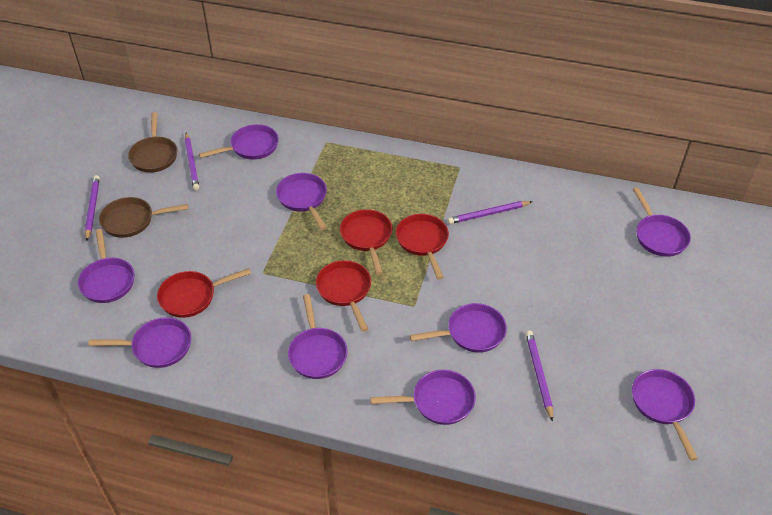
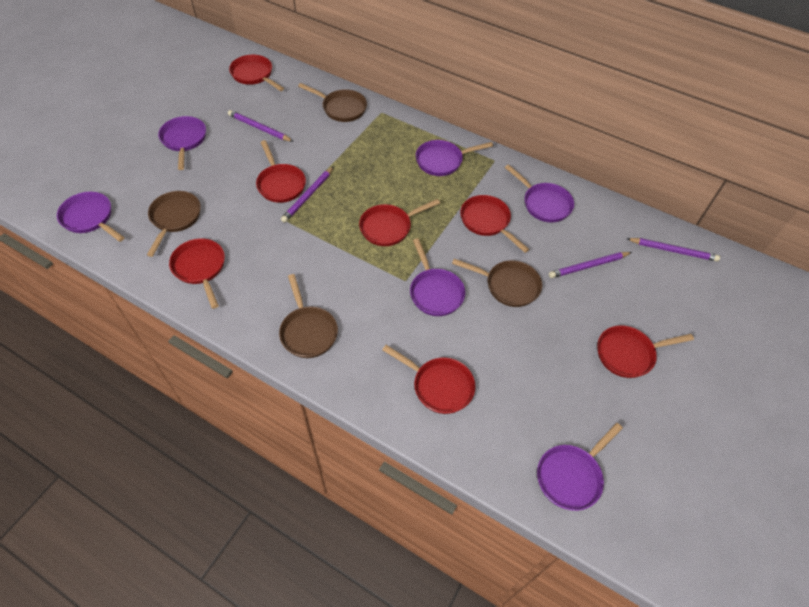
brown pan: [99,197,188,238] [128,112,178,173] = 2 -> [147,191,201,257] [279,274,338,358] [298,83,367,122] [452,259,542,307] = 4
purple pan: [78,229,135,303] [88,317,191,368] [199,124,279,160] [276,173,327,230] [288,294,348,379] [370,370,476,425] [410,303,507,353] [632,369,698,461] [633,187,691,257] = 9 -> [57,192,125,242] [158,116,206,170] [410,238,465,316] [416,140,493,176] [505,164,574,223] [537,423,623,511] = 6
red pan: [157,268,251,318] [316,260,371,332] [340,209,393,275] [396,214,449,279] = 4 -> [169,238,225,309] [229,55,284,91] [256,140,306,203] [359,199,440,246] [382,345,475,414] [460,195,529,253] [597,325,694,378] = 7

